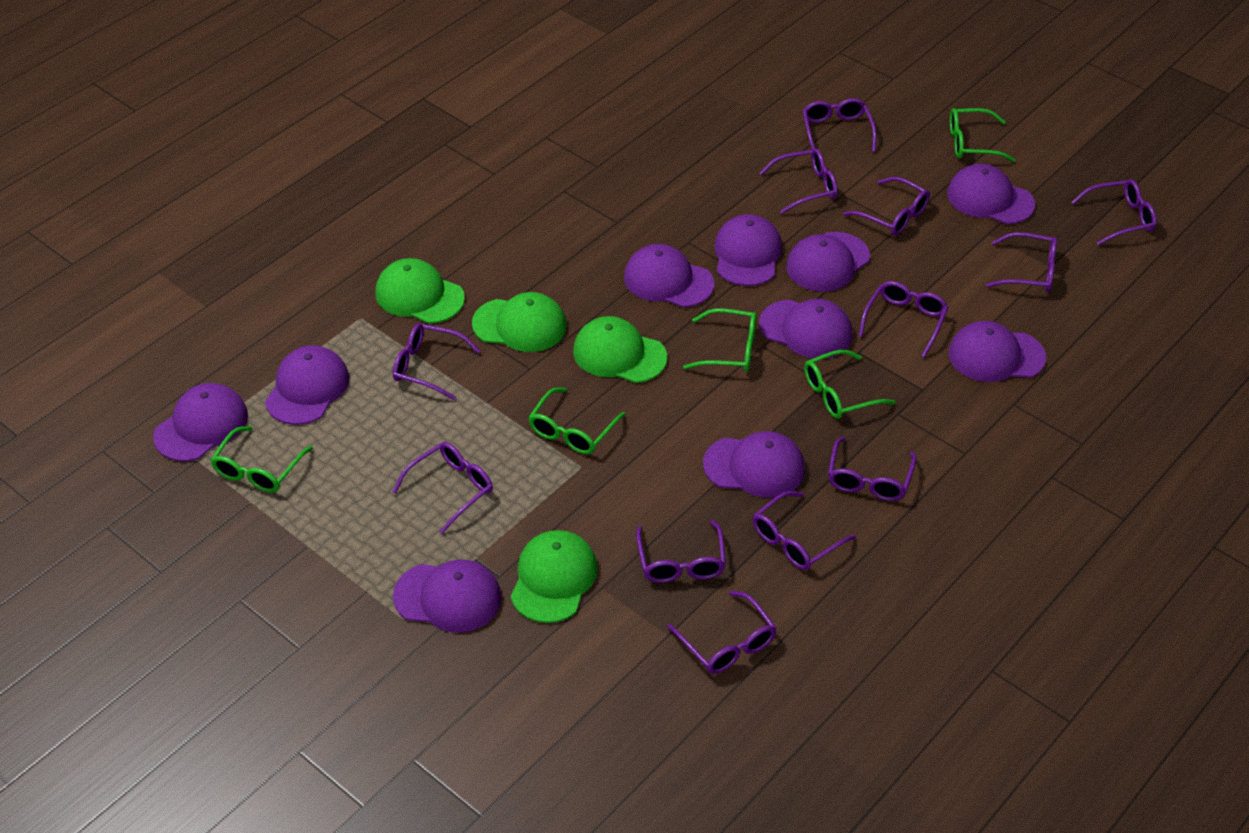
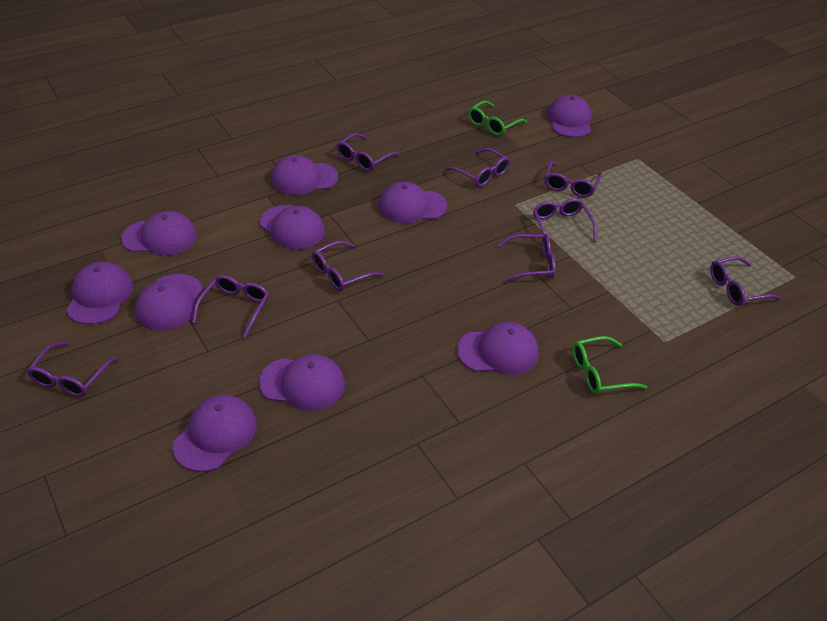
green cap: [375,258,465,324] [472,292,567,352] [511,530,598,623] [573,316,667,383] = 4 -> none = 0
green glasses: [210,426,313,493] [528,387,626,454] [683,308,756,371] [804,349,895,419] [950,108,1016,162] = 5 -> [468,101,527,136] [573,336,647,394] = 2
purple glasses: [393,323,480,400] [393,442,493,534] [636,520,726,583] [667,591,777,674] [753,491,856,570] [760,149,838,214] [803,98,877,152] [828,437,916,501] [843,177,930,236] [859,281,949,358] [986,232,1057,292] [1071,179,1157,245] = 12 -> [27,342,119,397] [192,275,269,338] [312,241,384,291] [336,133,400,171] [445,148,510,187] [497,234,555,282] [533,198,597,242] [545,161,602,197] [710,256,782,306] = 9

